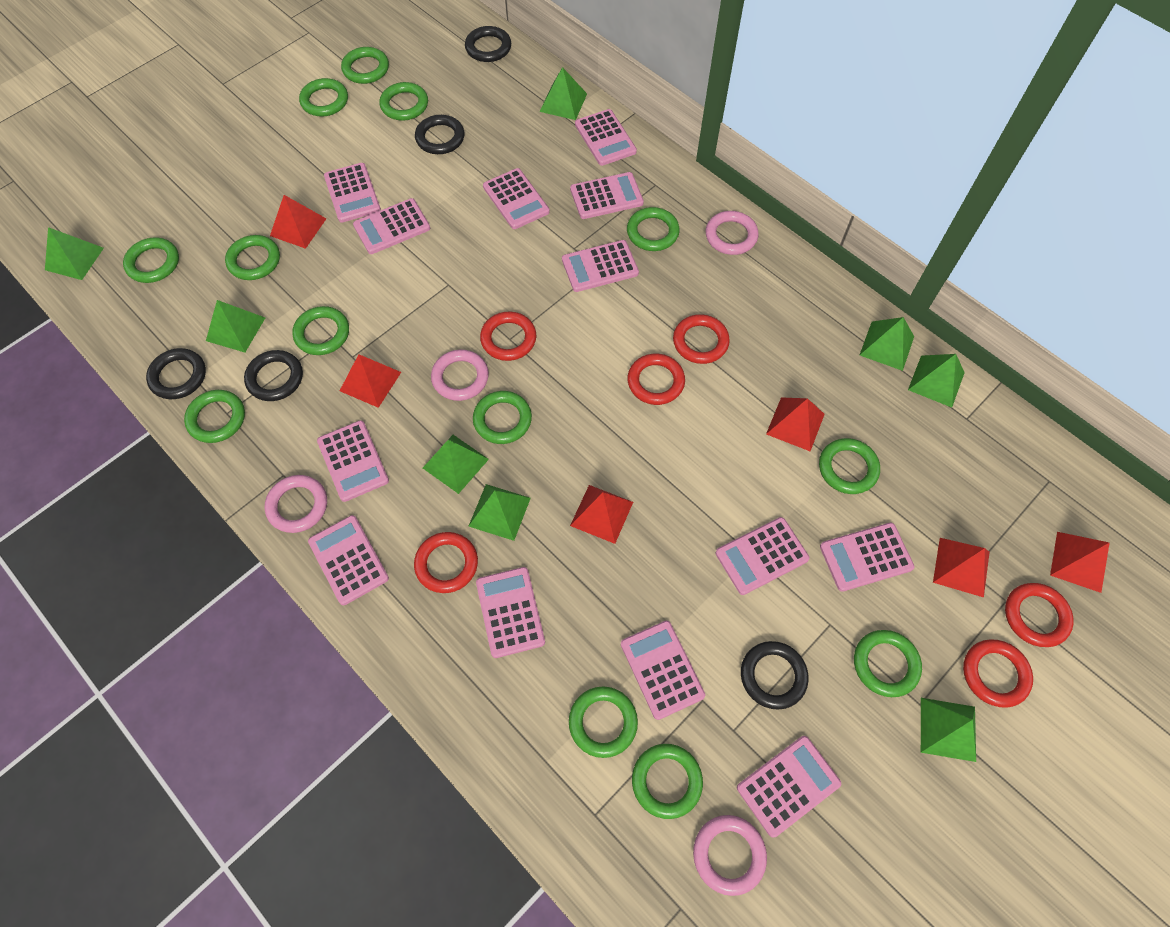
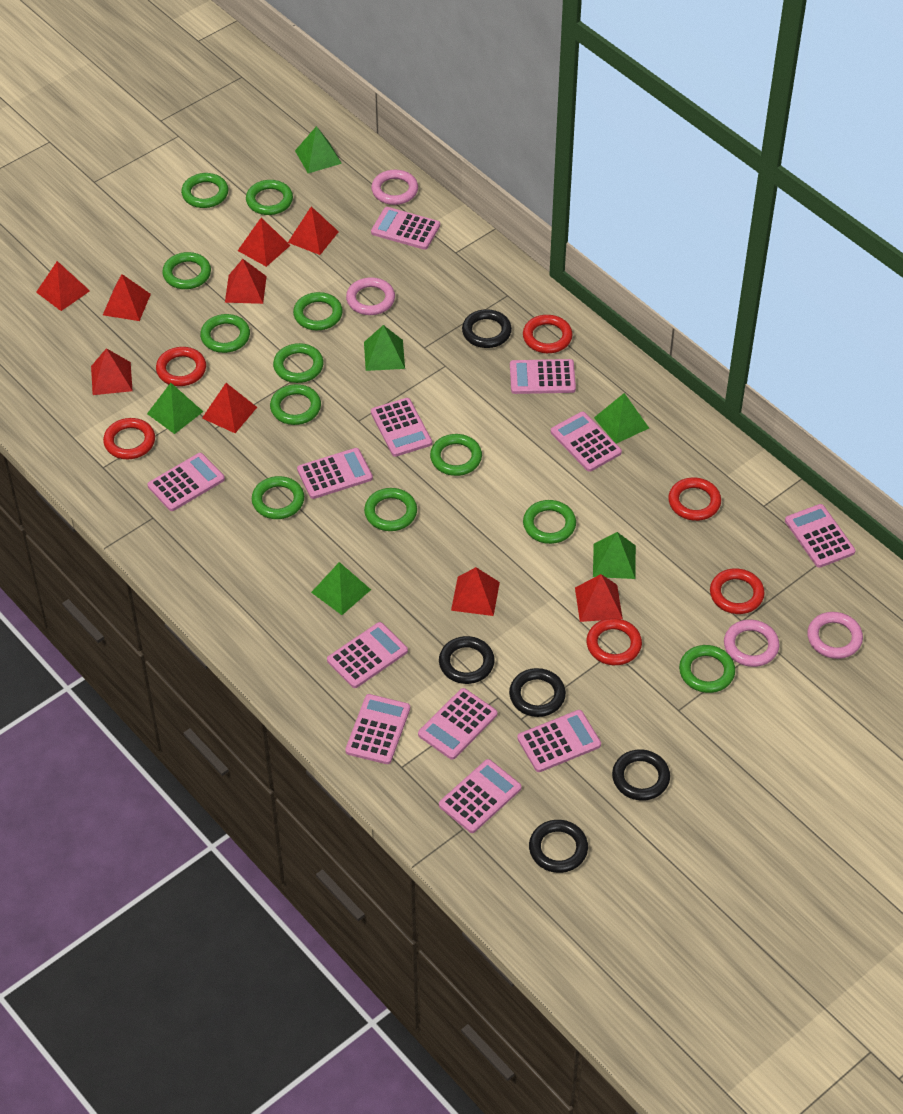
green pyramid: [45,227,104,280] [206,300,265,352] [423,435,489,494] [468,484,531,541] [540,67,587,120] [860,317,914,371] [908,354,965,408] [921,698,976,762] = 8 -> [147,383,204,434] [295,126,342,173] [311,562,371,615] [364,325,405,371] [593,532,636,579] [594,393,649,444] = 6
green ring: [123,237,179,283] [184,390,245,443] [225,235,280,280] [292,306,349,355] [299,78,348,116] [341,47,389,84] [379,82,428,121] [473,391,532,444] [569,687,638,758] [627,207,680,251] [632,744,703,819] [819,438,880,494] [854,630,922,697] = 13 -> [162,252,211,289] [181,173,228,208] [200,314,250,353] [246,180,293,215] [252,476,304,519] [270,384,321,425] [273,343,324,383] [293,292,343,330] [364,488,417,531] [430,434,482,476] [523,500,576,544] [679,645,735,693] = 12
pink calculator: [308,515,389,605] [317,420,389,502] [324,163,381,223] [353,198,430,254] [476,567,545,658] [483,168,550,229] [562,240,639,292] [570,172,644,219] [575,109,637,166] [621,621,705,720] [715,517,810,595] [737,736,841,837] [820,522,915,592] = 13 -> [148,453,225,511] [297,448,373,499] [327,622,408,688] [345,694,410,764] [371,207,440,250] [371,398,432,457] [418,688,497,760] [439,759,521,833] [510,359,576,394] [517,710,601,772] [551,412,622,472] [785,504,855,568] = 12
red pyramid: [270,195,326,249] [340,354,401,408] [570,485,633,544] [766,397,825,451] [933,538,990,597] [1050,532,1109,593] = 6 -> [36,261,90,311] [91,348,133,395] [103,274,151,321] [202,383,257,433] [225,259,267,304] [238,217,291,267] [288,206,339,255] [451,567,500,616] [575,574,623,622] = 9

